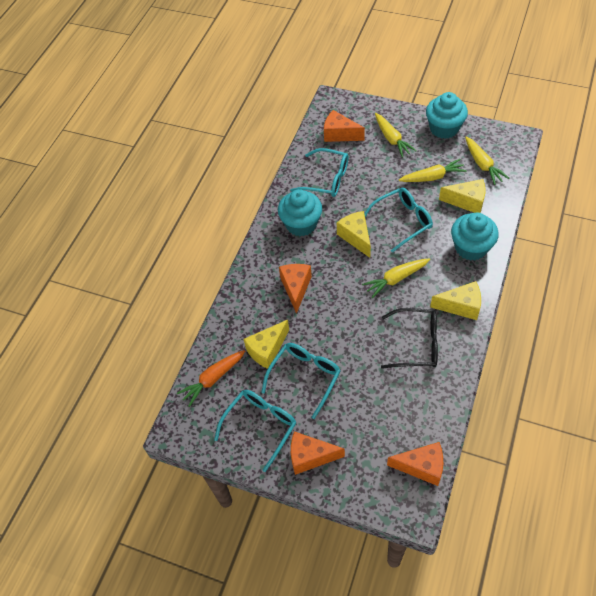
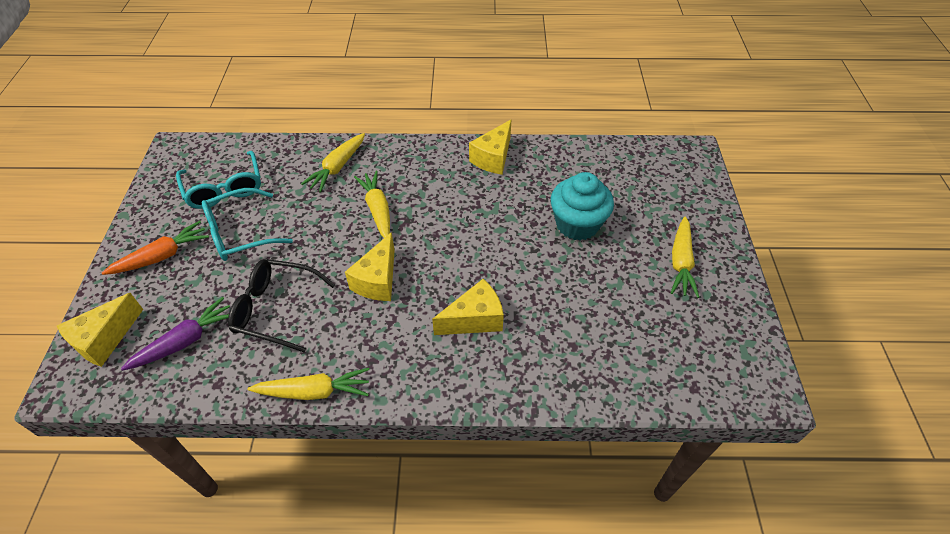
orange cheese: [279,264,312,314] [291,431,345,475] [324,110,365,142] [387,442,443,486] = 4 -> none = 0
purple carrot: none = 0 -> [121,297,230,371] = 1
turquoise cupcake: [278,189,322,236] [426,92,468,139] [451,213,499,261] = 3 -> [551,172,614,241] = 1
turquoise glasses: [214,390,296,472] [261,343,340,419] [290,148,348,197] [364,188,433,253] = 4 -> [176,151,261,209] [201,188,293,261] = 2

